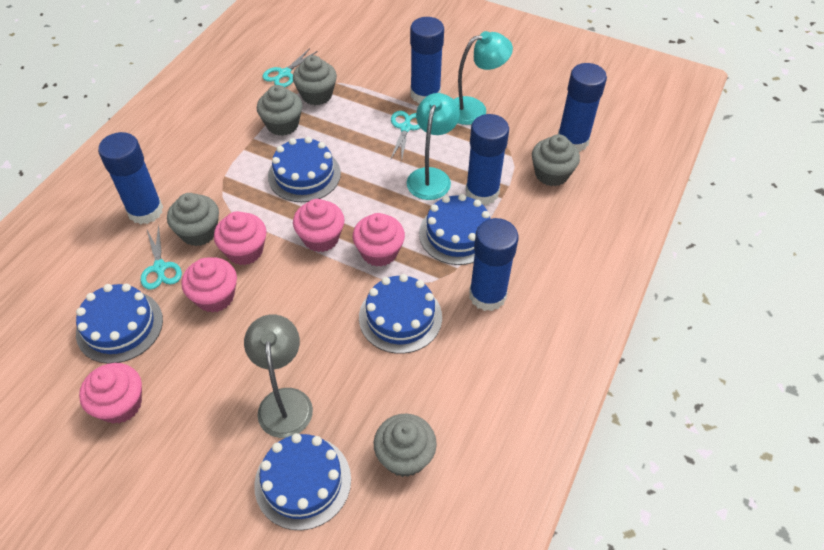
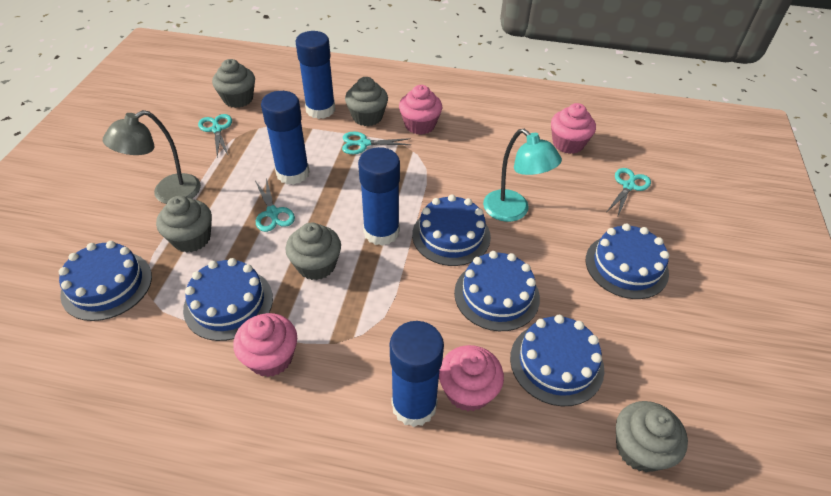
blue cake: [76,284,163,364] [254,433,351,530] [268,137,341,202] [359,274,442,354] [419,194,490,265] = 5 -> [59,241,152,321] [183,258,273,341] [412,194,491,266] [454,251,540,331] [510,315,604,406] [586,224,669,299] = 6
blue glue stick: [98,132,163,225] [410,17,444,103] [465,114,509,205] [469,218,518,311] [558,63,607,152] = 5 -> [261,91,310,185] [295,31,335,119] [358,147,400,246] [390,321,444,427] = 4
pink cupcake: [79,363,142,424] [181,257,237,313] [214,211,267,265] [293,199,345,252] [353,213,405,267] = 5 -> [233,313,297,377] [399,85,442,135] [439,345,504,411] [551,103,596,154] = 4
turquoise lamp: [407,93,460,200] [453,31,513,125] = 2 -> [483,129,562,222] = 1
turquoise scissors: [141,224,182,290] [263,48,318,88] [390,111,420,160] = 3 -> [198,114,232,157] [255,178,295,232] [342,132,411,154] [607,168,651,218] = 4

